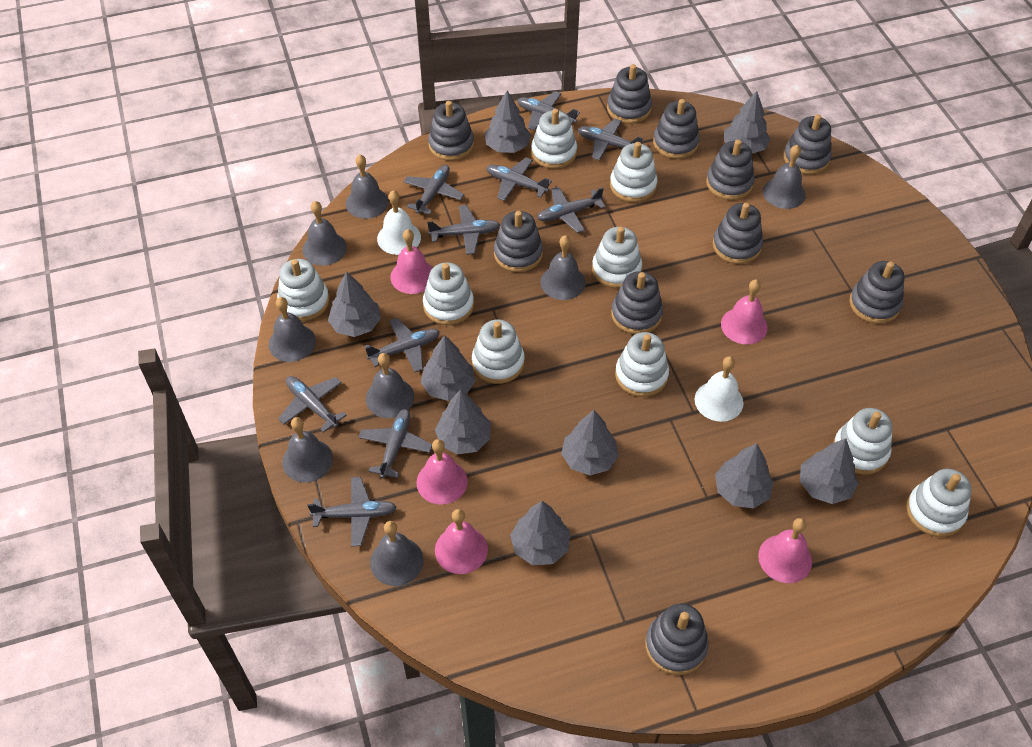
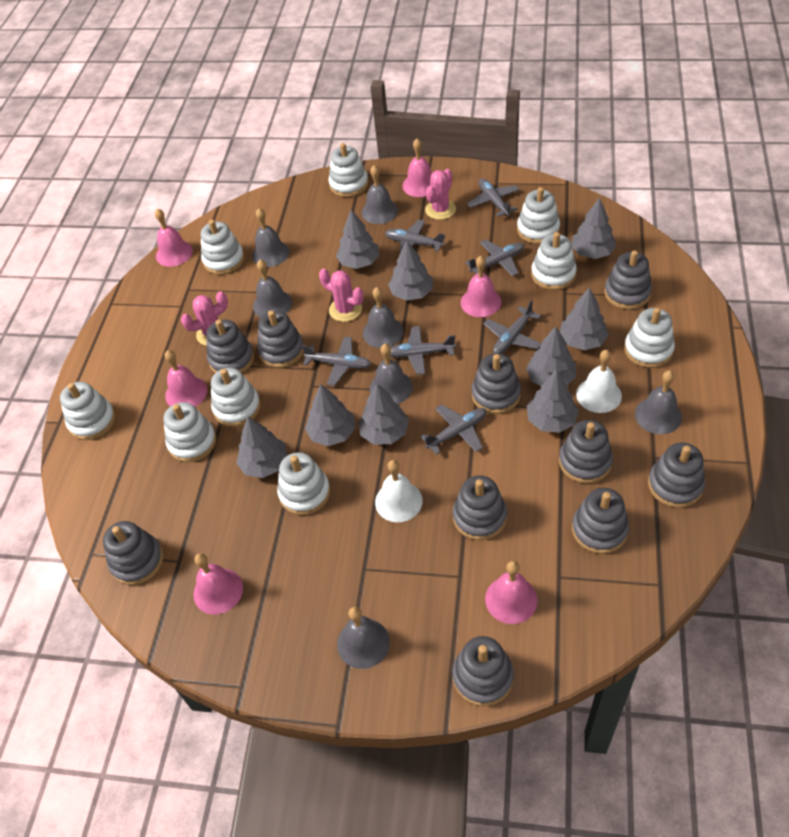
grey bell: [269,297,316,362] [282,417,333,483] [303,201,347,266] [346,154,389,219] [366,353,414,418] [370,521,424,586] [540,235,586,300] [763,145,806,209] = 8 -> [252,208,289,267] [253,260,292,317] [337,607,390,669] [362,165,398,224] [363,287,404,348] [370,344,413,404] [635,371,682,434] = 7
grey plane: [278,376,347,433] [307,477,397,546] [358,409,432,479] [365,318,440,372] [403,165,464,215] [427,205,500,255] [486,158,552,201] [517,91,580,131] [537,187,606,233] [578,119,643,160] = 10 -> [302,336,371,386] [385,220,446,255] [390,326,456,375] [420,404,487,455] [465,239,524,277] [467,178,520,217] [484,300,542,354] = 7
pink bell: [390,229,433,294] [416,439,468,505] [435,509,488,574] [721,280,768,344] [758,518,812,583] = 5 -> [155,209,193,267] [165,350,207,407] [193,553,243,615] [402,139,432,197] [461,256,501,317] [485,561,538,624] = 6
pink cactus: none = 0 -> [181,291,228,346] [319,269,364,322] [425,169,456,220] = 3

